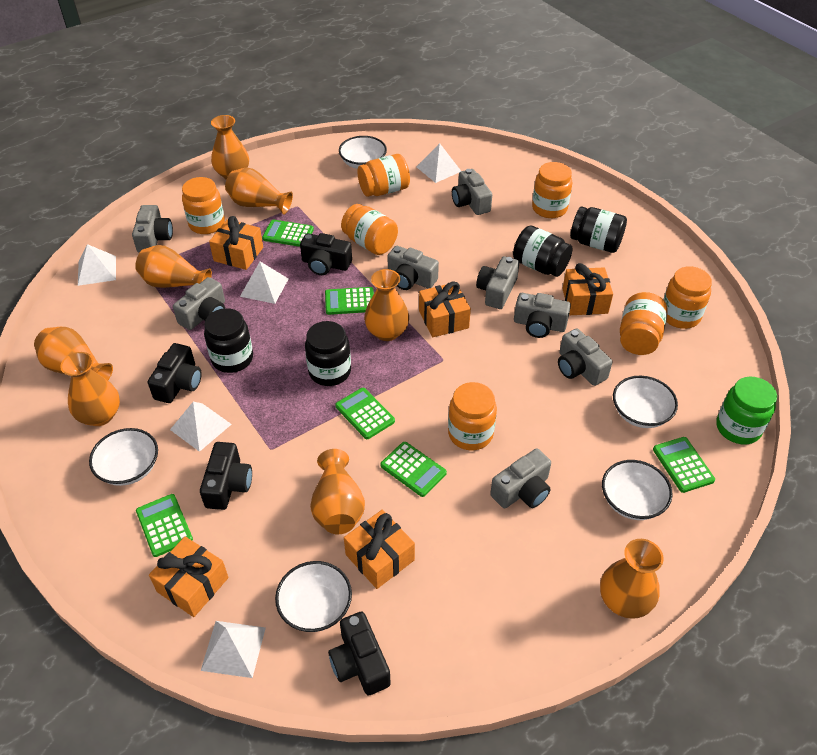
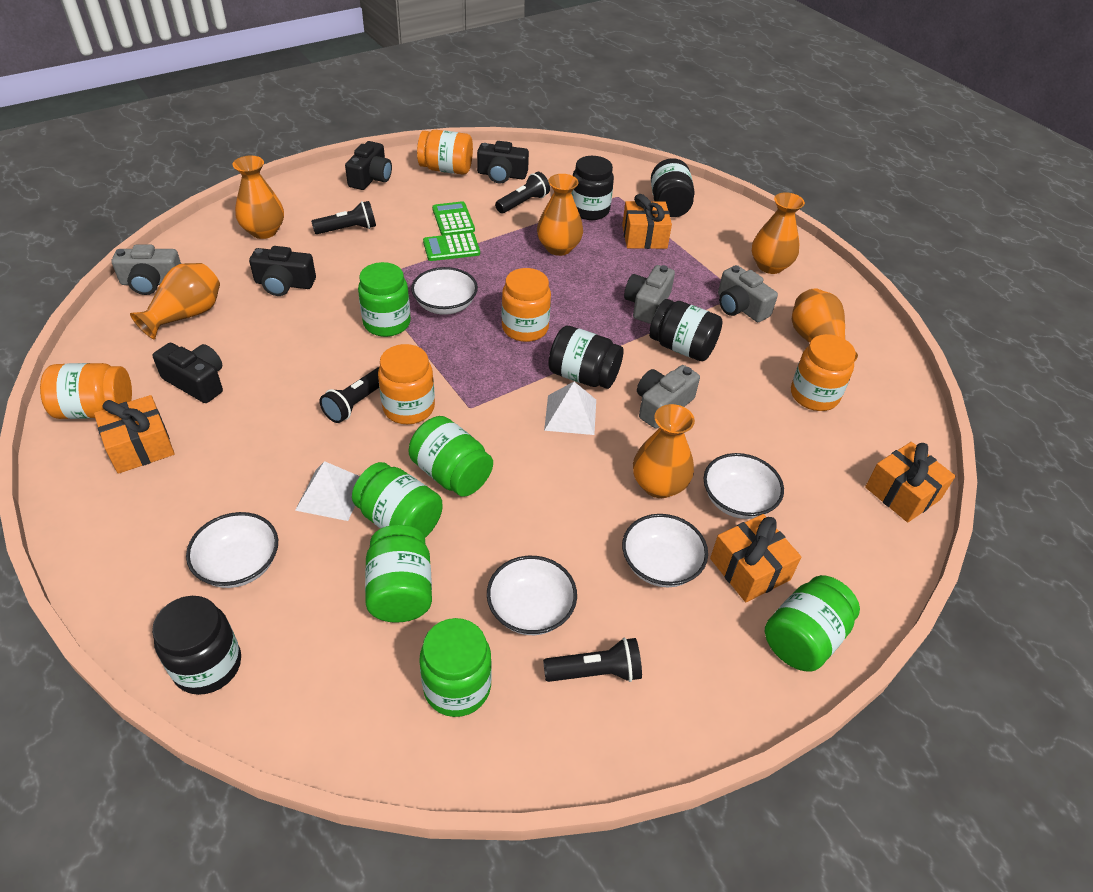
black flashlight: none = 0 -> [311,201,376,234] [320,367,379,423] [495,172,550,213] [543,638,642,682] = 4
black jar: [204,308,253,373] [305,321,351,386] [513,225,572,277] [570,207,627,253] = 4 -> [152,596,241,695] [548,326,623,389] [571,156,614,220] [649,299,723,361] [651,158,695,217] = 5
green calculator: [136,494,193,557] [262,220,314,247] [325,287,374,315] [335,388,395,439] [380,442,447,497] [653,437,715,493] = 6 -> [423,232,480,261] [432,201,475,235] = 2
green jar: [716,376,777,445] = 1 -> [352,462,443,538] [358,262,411,337] [365,525,432,622] [408,416,493,497] [420,618,492,717] [765,575,860,672] = 6
grey camera: [132,205,173,253] [173,277,225,330] [387,246,439,290] [452,169,492,215] [476,256,519,309] [490,449,551,508] [514,293,571,338] [558,328,612,386] = 8 -> [112,245,181,295] [624,265,675,324] [637,365,700,429] [718,265,778,322] = 4
orange gift: [149,536,228,617] [209,216,263,270] [344,510,415,589] [419,282,471,337] [562,263,613,315] = 5 -> [94,395,175,474] [622,194,672,249] [710,514,801,602] [865,442,955,522] = 4
orange jar: [182,177,225,234] [341,204,398,255] [357,154,410,197] [448,382,497,450] [532,162,572,218] [620,292,668,355] [663,266,712,329] = 7 -> [40,363,132,419] [378,344,435,424] [417,130,473,175] [502,268,551,342] [791,334,856,411] = 5
orange vase: [34,327,113,380] [60,352,120,426] [135,245,212,288] [211,115,249,179] [225,168,293,215] [310,449,365,534] [364,269,409,341] [600,539,663,619] = 8 -> [130,263,220,339] [233,156,284,239] [537,174,583,256] [633,404,695,498] [752,192,805,274] [792,288,858,362] = 6
white pyramid: [78,244,116,286] [170,402,231,452] [201,621,266,678] [240,262,288,304] [417,143,461,183] = 5 -> [295,461,360,521] [544,382,596,435] = 2

